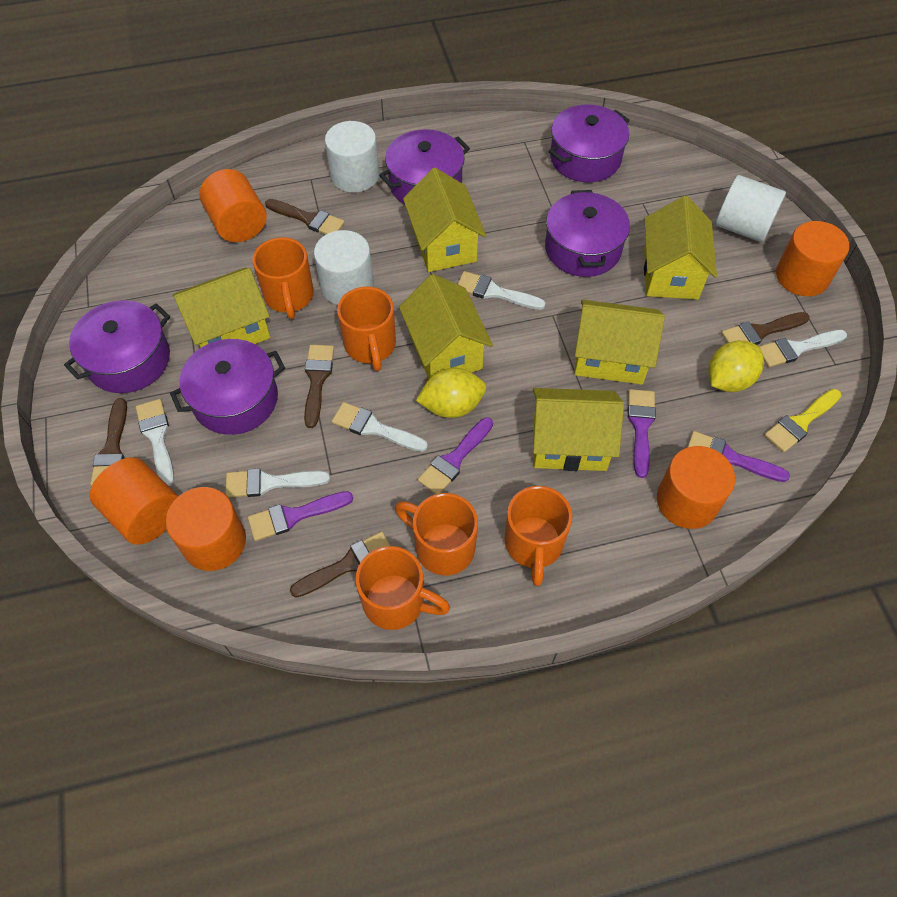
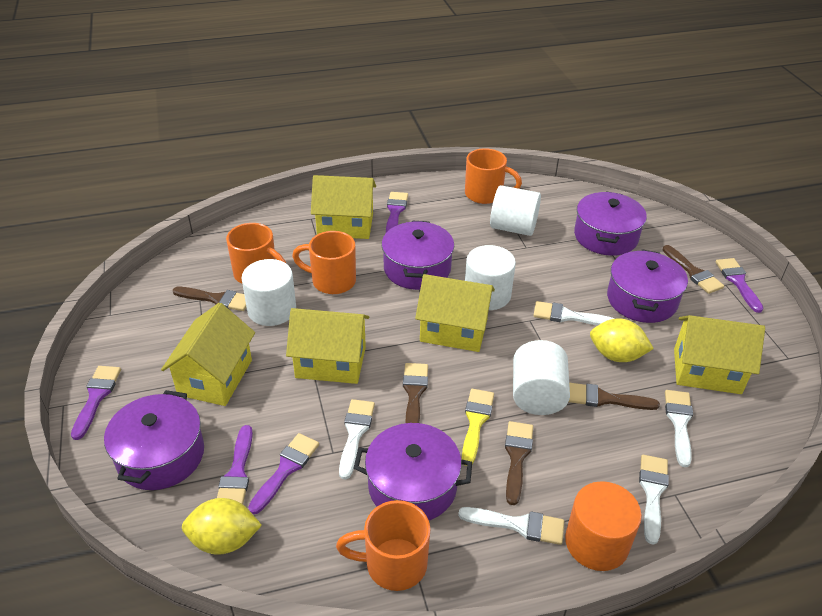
orange cylinder: [90,457,178,545] [166,487,246,571] [199,169,267,242] [657,446,735,529] [776,221,849,296] = 5 -> [565,481,642,571] = 1
orange mug: [252,237,314,319] [337,286,396,371] [355,546,450,630] [395,493,478,575] [505,486,572,586] = 5 -> [226,223,286,283] [292,231,356,294] [336,500,430,591] [465,148,522,204] = 4
purple brush: [248,491,353,541] [418,418,493,494] [628,389,656,478] [687,431,790,482] = 4 -> [71,366,121,440] [217,425,253,504] [248,433,319,514] [386,192,408,232] [716,258,764,313] = 5
white cylinder: [314,230,374,305] [325,121,379,193] [716,175,786,242] = 3 -> [242,259,296,326] [465,245,516,310] [490,185,541,236] [513,340,570,415] = 4
yellow house: [173,268,270,348] [399,274,493,379] [403,168,486,272] [533,388,624,471] [574,300,665,385] [644,196,717,299] = 6 -> [161,303,255,406] [286,308,370,384] [311,175,376,239] [415,274,495,352] [674,315,765,394] = 5

